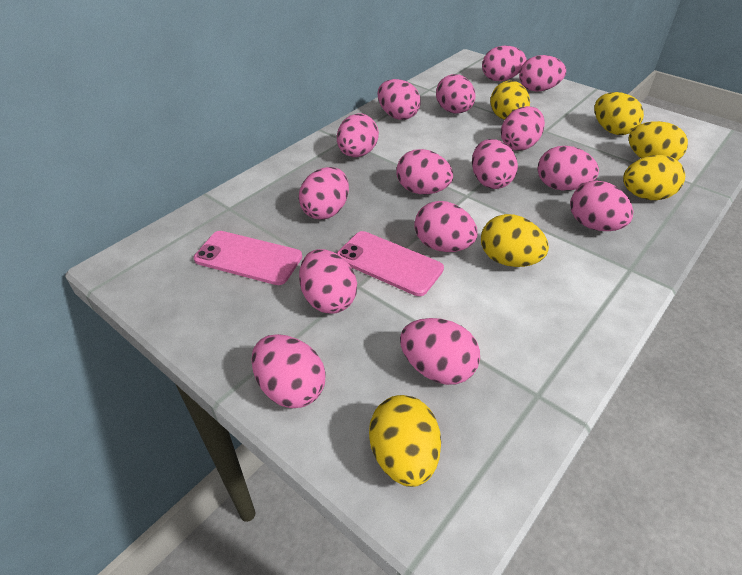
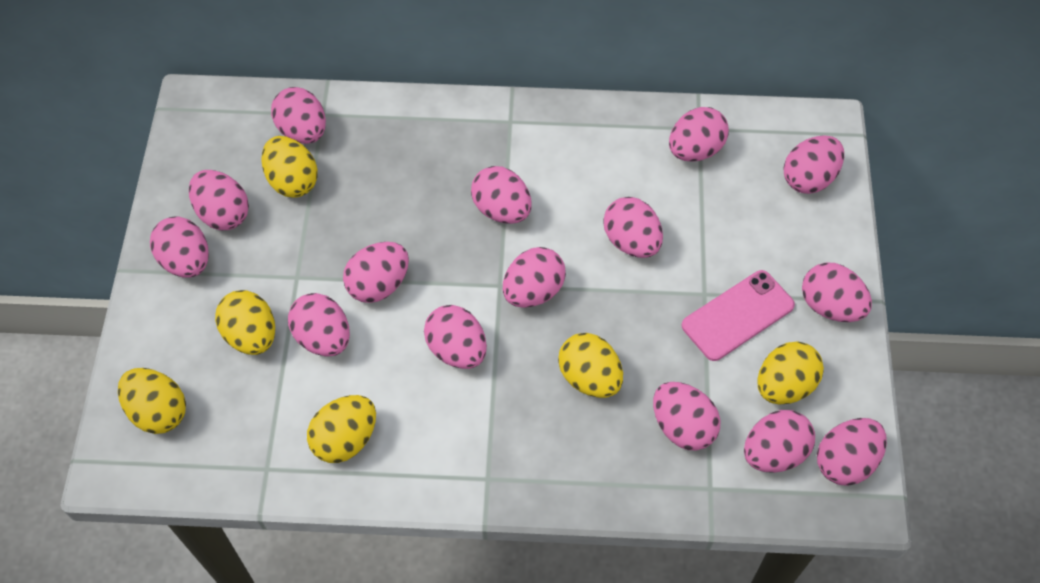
pink phone: [194,231,302,285] [336,231,444,296] = 2 -> [682,270,795,361] = 1

